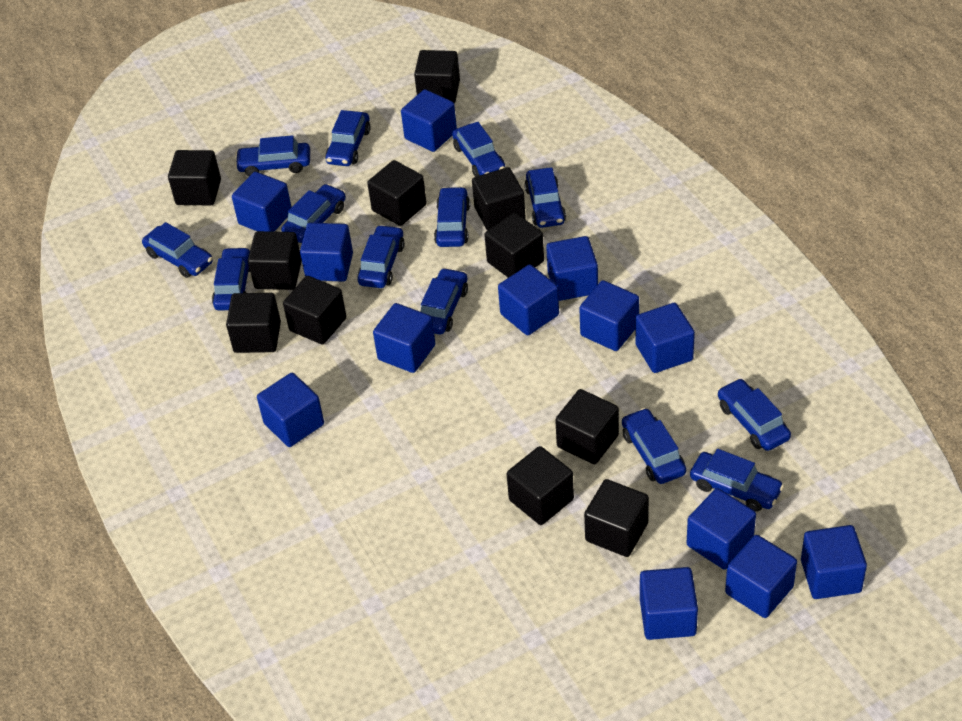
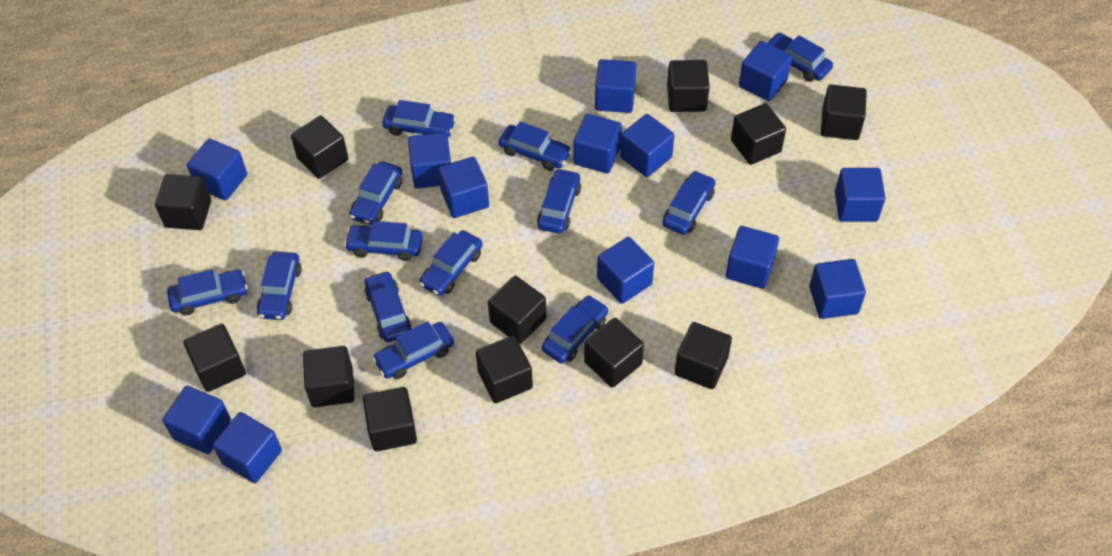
black cube: [168,150,221,205] [226,293,281,353] [248,231,302,290] [283,276,346,344] [367,160,427,226] [414,50,460,103] [472,167,526,231] [484,213,544,278] [507,446,574,525] [555,389,619,464] [584,479,649,557] = 11 -> [155,174,211,230] [183,324,246,392] [291,116,348,179] [303,346,355,407] [363,387,417,451] [476,336,533,403] [488,276,546,344] [584,318,644,388] [667,60,710,112] [674,322,732,389] [731,103,786,165] [821,85,867,140] = 12

